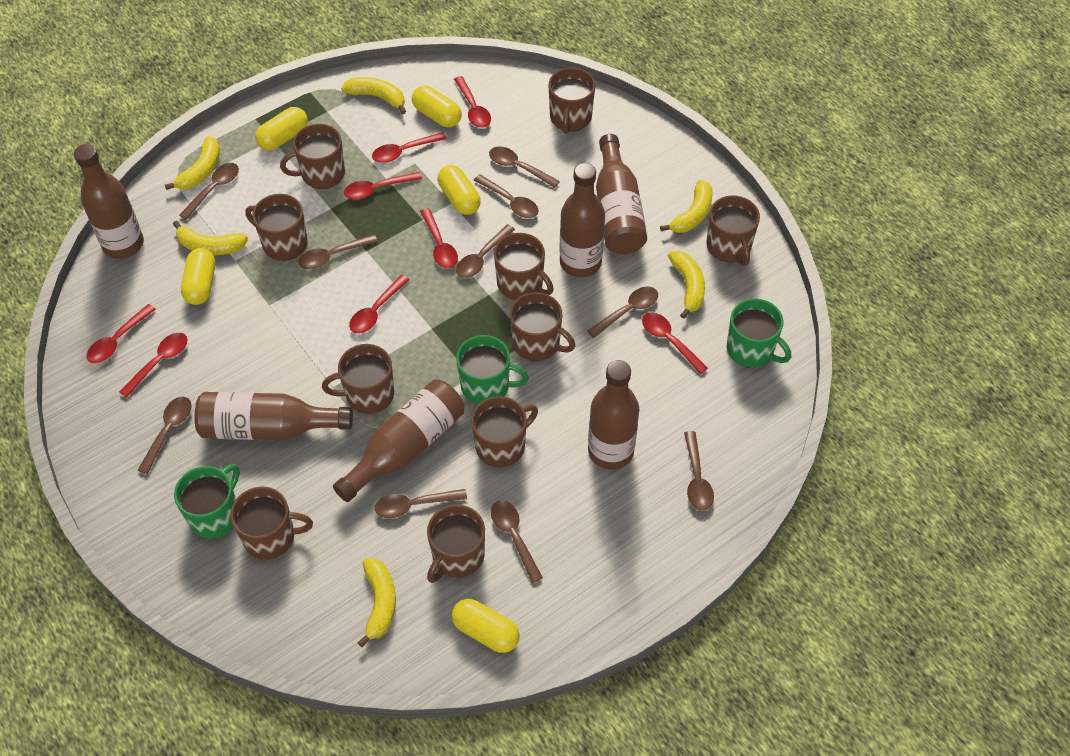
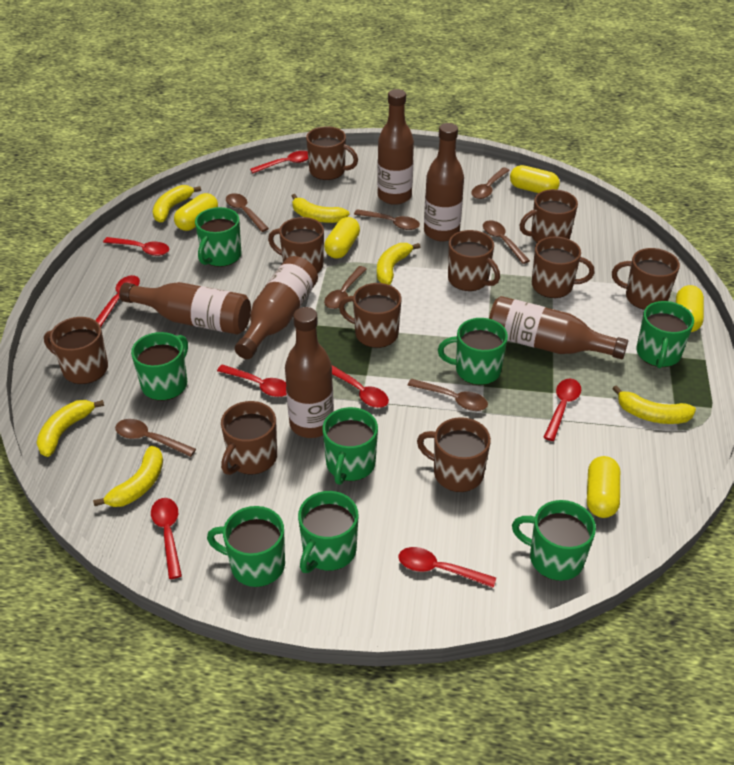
brown spoon: [138,397,192,474] [179,163,239,220] [298,234,378,269] [374,489,467,518] [456,224,515,278] [474,174,539,218] [489,146,560,188] [491,500,543,583] [587,287,658,338] [684,431,714,511] = 10 -> [115,419,196,457] [226,193,269,232] [324,266,367,309] [354,209,420,230] [408,379,488,411] [471,167,510,199] [483,220,530,264] = 7
green mug: [174,464,240,539] [456,335,529,404] [727,298,791,368] = 3 -> [131,332,188,401] [195,207,241,267] [207,506,285,587] [298,491,358,573] [323,407,378,485] [438,318,508,385] [512,500,596,581] [636,301,694,368] = 8

